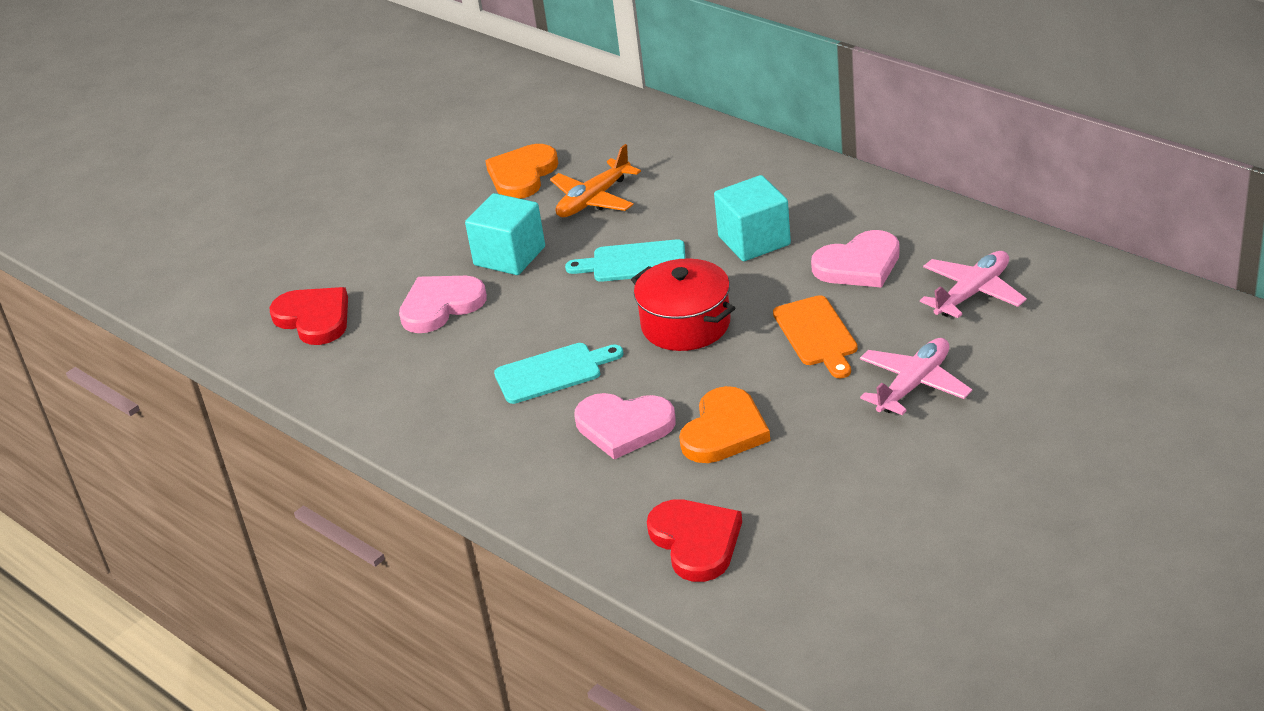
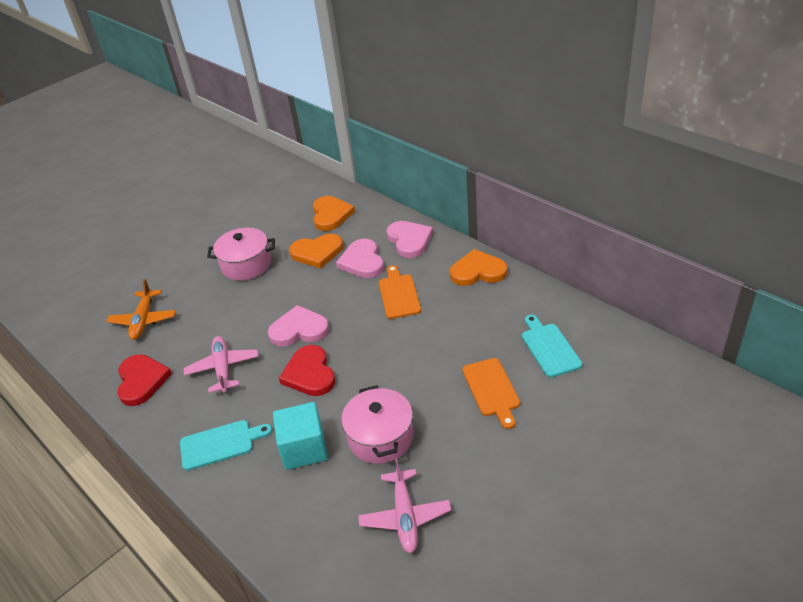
orange cutting board: [773,295,858,378] = 1 -> [379,265,421,319] [462,358,520,429] = 2
orange heart: [486,144,558,199] [679,386,770,463] = 2 -> [289,233,343,268] [313,196,355,231] [450,249,507,286] = 3
pink pot: none = 0 -> [207,228,275,281] [341,385,413,464] = 2
red pot: [631,258,735,351] = 1 -> none = 0
turquoise cube: [465,193,545,275] [714,175,791,261] = 2 -> [273,402,328,470] = 1

